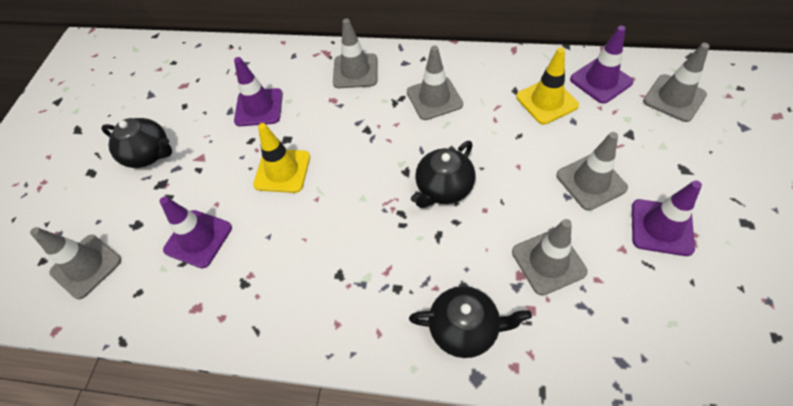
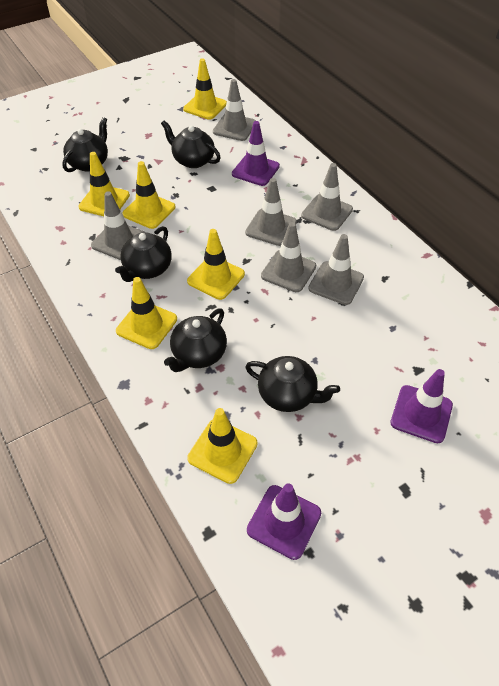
black teapot: [101,118,172,168] [409,286,532,358] [411,141,475,208] = 3 -> [62,117,108,172] [115,226,172,282] [161,120,221,168] [164,308,227,372] [245,356,340,412] = 5
purple traffic cone: [160,197,232,268] [234,57,283,126] [570,26,633,104] [632,180,702,256] = 4 -> [232,121,280,186] [247,483,321,560] [390,369,453,443] = 3
yellow traffic cone: [253,123,310,193] [516,47,579,125] = 2 -> [79,152,130,216] [116,277,177,349] [122,161,175,229] [183,58,227,120] [187,229,245,300] [187,408,258,484] = 6

